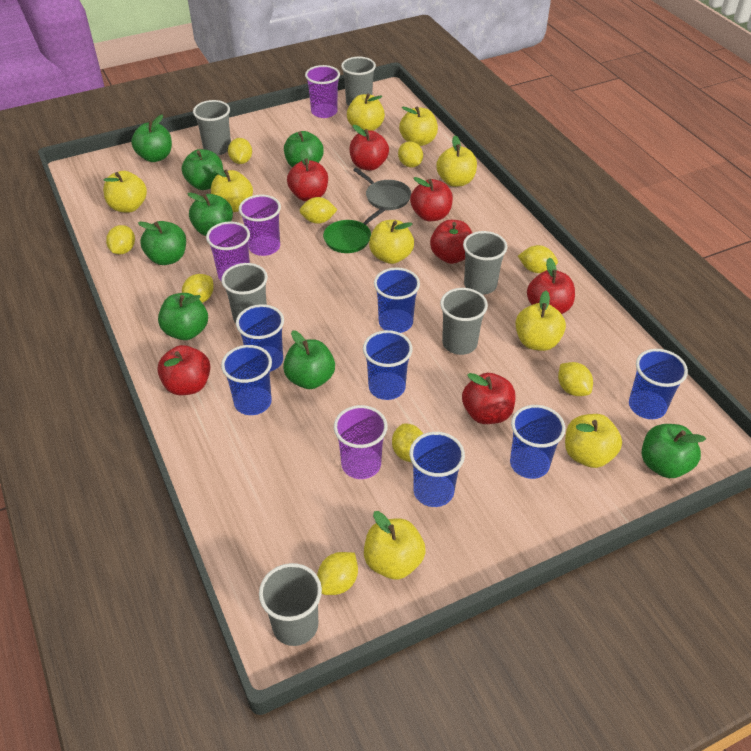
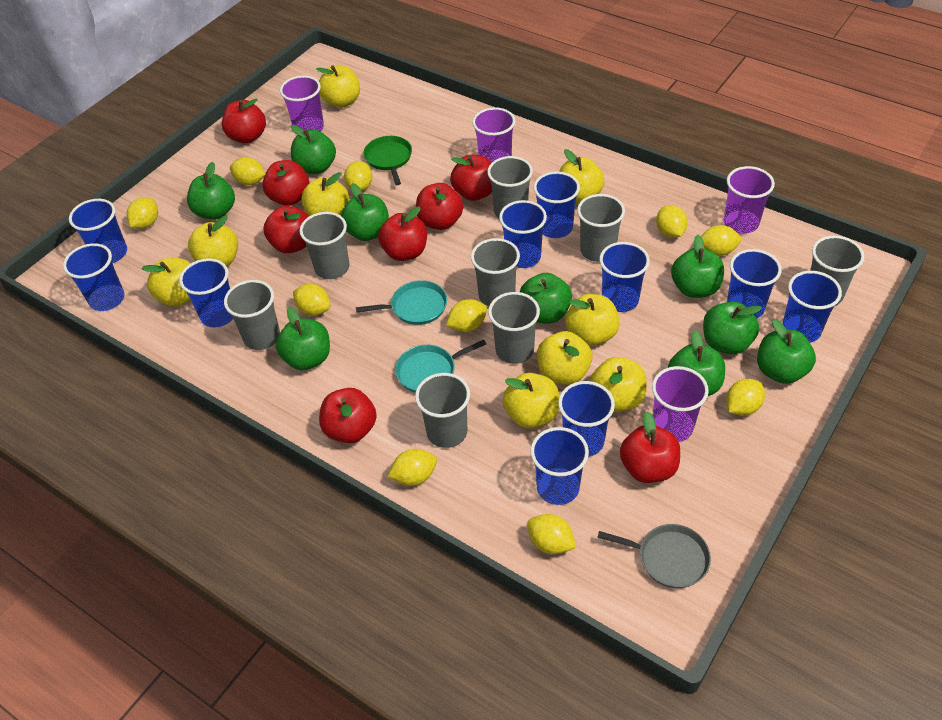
blue cup: [221,345,272,415] [236,304,284,372] [363,330,413,400] [374,267,420,333] [409,432,465,507] [510,405,566,479] [629,349,688,419] = 7 -> [63,243,124,311] [69,199,127,263] [179,258,233,327] [499,200,547,268] [530,427,589,505] [533,171,580,238] [558,381,615,457] [599,242,650,312] [727,249,782,318] [782,271,842,343] = 10
green apple: [131,114,172,162] [138,221,186,265] [158,293,208,340] [182,149,223,190] [188,192,233,236] [283,330,335,389] [284,131,324,167] [642,424,706,478] = 8 -> [187,162,235,220] [276,307,330,370] [291,125,336,174] [341,183,389,241] [520,273,572,324] [668,330,725,396] [671,235,724,298] [703,301,762,354] [757,319,816,384] = 9
grey cup: [193,100,231,155] [221,263,268,324] [259,563,322,646] [341,57,376,106] [440,288,488,355] [463,231,507,295] = 6 -> [224,280,280,350] [299,212,350,279] [415,373,470,448] [471,238,520,306] [487,156,533,218] [488,292,540,364] [577,194,625,262] [810,236,864,306] = 8
red apple: [157,345,211,395] [287,149,328,201] [349,125,389,171] [410,177,453,221] [430,220,472,264] [462,373,515,424] [527,258,575,314] = 7 -> [222,99,266,143] [262,160,309,206] [263,206,309,253] [319,388,377,443] [378,207,427,261] [416,183,463,230] [450,155,492,201] [620,412,680,483] = 8
turquoise pan: none = 0 -> [356,280,447,325] [395,340,486,393] = 2
yellow lemon: [106,225,135,254] [182,274,214,303] [228,138,252,164] [300,197,337,224] [317,552,358,595] [392,423,423,462] [398,141,423,168] [518,245,558,273] [558,362,593,396] = 9 -> [127,197,158,229] [230,157,265,185] [293,284,330,316] [344,161,372,191] [388,449,437,486] [446,299,487,332] [527,514,576,554] [656,205,688,238] [701,225,741,256] [726,379,765,416] = 10

